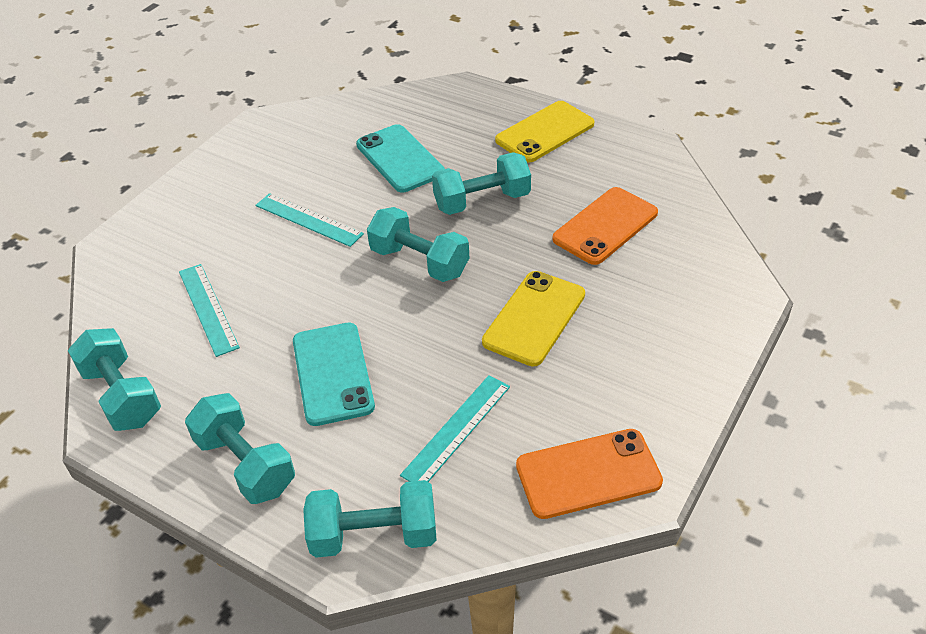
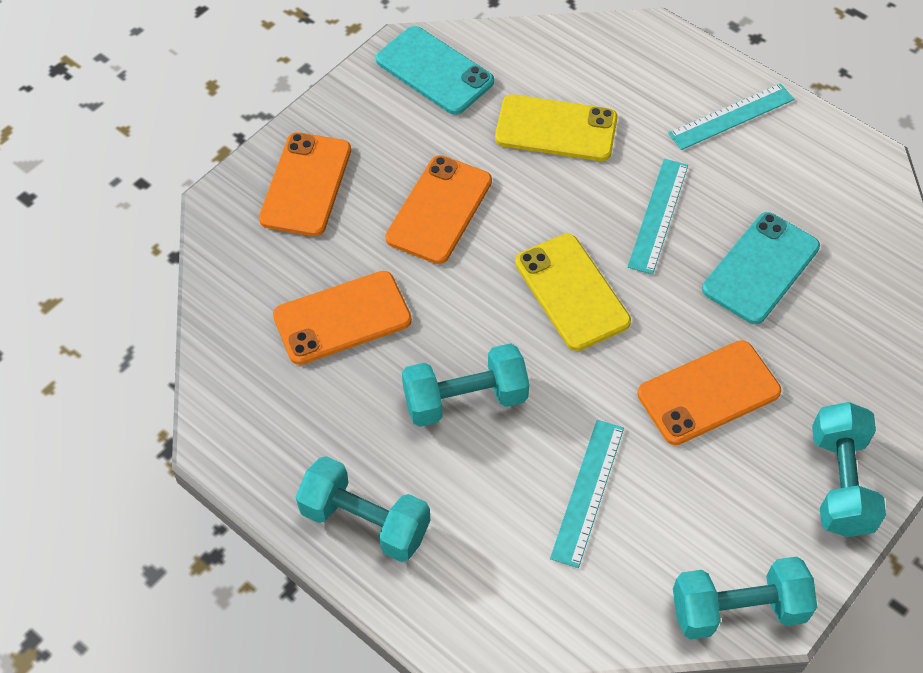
orange phone: [516,429,663,519] [552,187,658,265] = 2 -> [259,132,351,236] [273,271,412,365] [385,155,492,264] [637,340,781,445] = 4
turquoise dumbbell: [68,328,161,431] [185,393,295,504] [303,480,437,558] [367,207,469,282] [432,152,531,215] = 5 -> [296,456,430,562] [402,343,529,427] [673,557,817,640] [812,402,886,537] = 4

